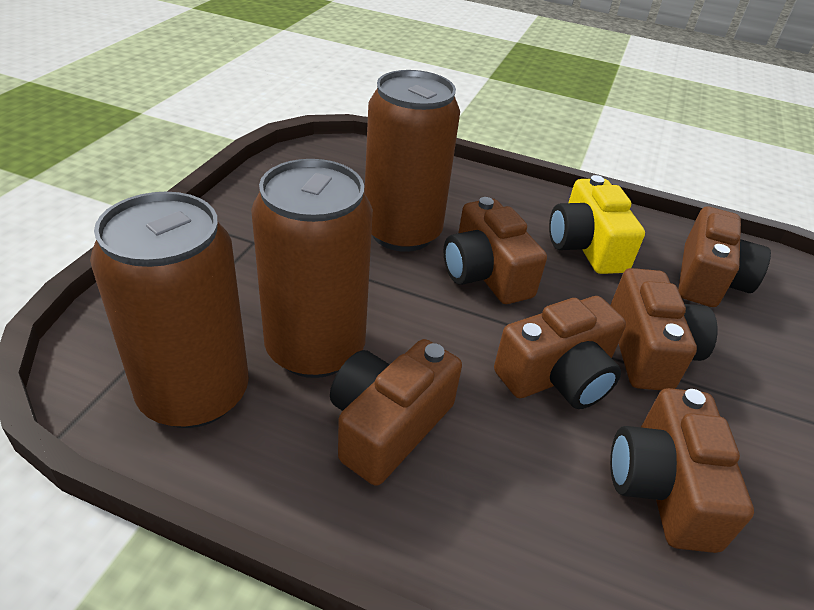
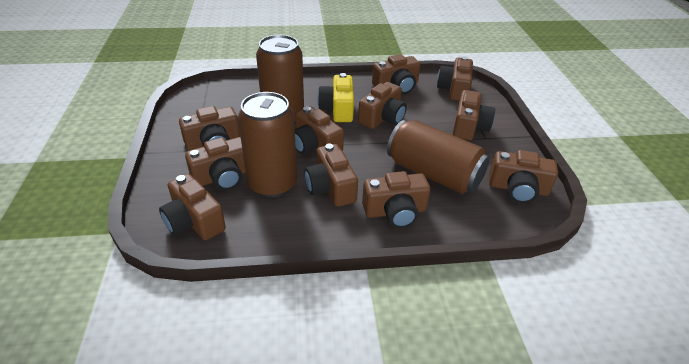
brown camera: [330,339,462,486] [444,197,547,304] [494,296,626,409] [610,268,718,390] [610,388,754,553] [678,206,771,307] = 6 -> [159,174,226,240] [179,106,240,151] [185,137,246,190] [295,106,344,155] [304,144,358,207] [358,82,407,129] [362,171,430,228] [372,54,420,94] [437,56,473,101] [453,90,495,141] [489,150,558,203] = 11

